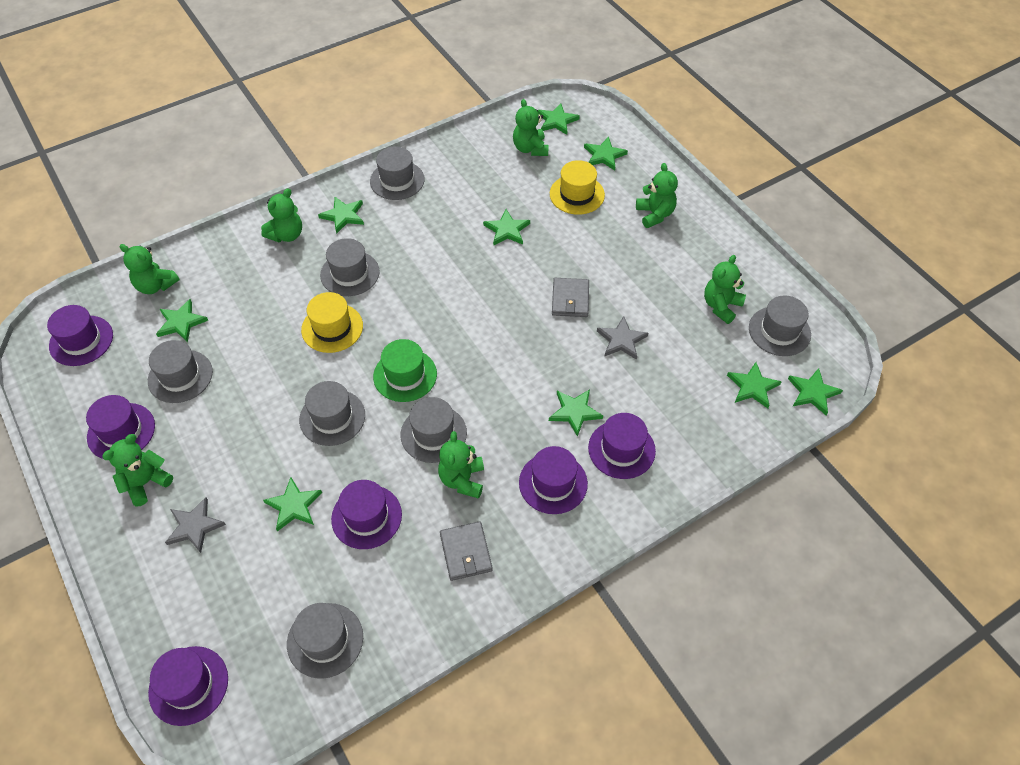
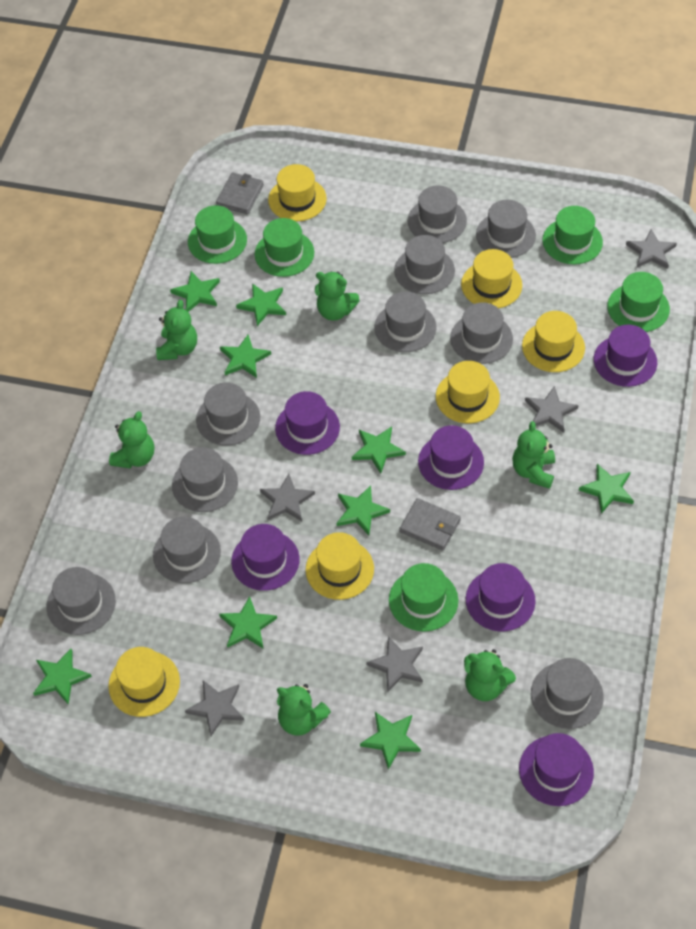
green hat: [373,339,437,402] = 1 -> [188,205,247,264] [255,218,314,277] [389,563,458,632] [543,206,603,265] [607,272,670,332] = 5
green teddy bear: [102,434,173,507] [119,244,179,294] [261,188,302,242] [438,431,484,499] [513,99,549,156] [636,163,678,228] [704,255,746,324] = 7 -> [109,411,154,469] [156,300,197,360] [277,684,331,736] [315,271,360,321] [464,649,516,701] [512,421,555,489] = 6
grey hat: [148,340,213,403] [287,603,363,679] [299,381,365,446] [320,238,380,296] [370,146,425,200] [400,397,467,463] [749,296,811,356] = 7 -> [47,567,116,635] [153,517,221,583] [172,447,238,512] [196,382,260,445] [374,292,437,352] [394,235,455,294] [408,185,467,243] [450,302,513,364] [476,200,536,258] [531,658,604,729] = 10
grey star: [165,497,226,553] [597,316,648,360] = 2 -> [185,680,244,736] [260,474,315,521] [366,636,423,692] [525,386,579,433] [626,229,677,269] = 5
yellow hat: [301,292,363,353] [550,160,605,215] = 2 -> [108,647,180,717] [268,164,327,222] [306,532,374,600] [436,361,500,423] [461,249,522,308] [522,311,585,372] = 6

